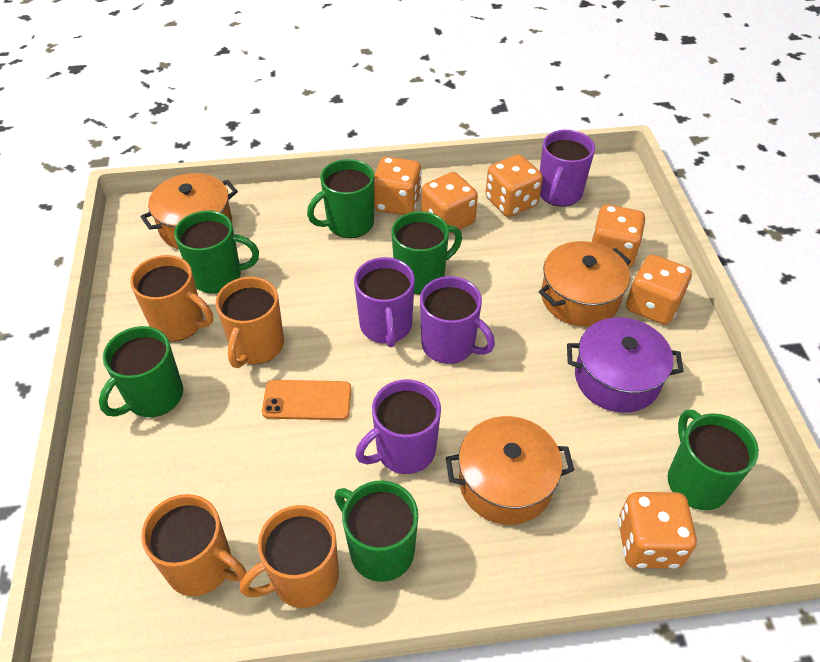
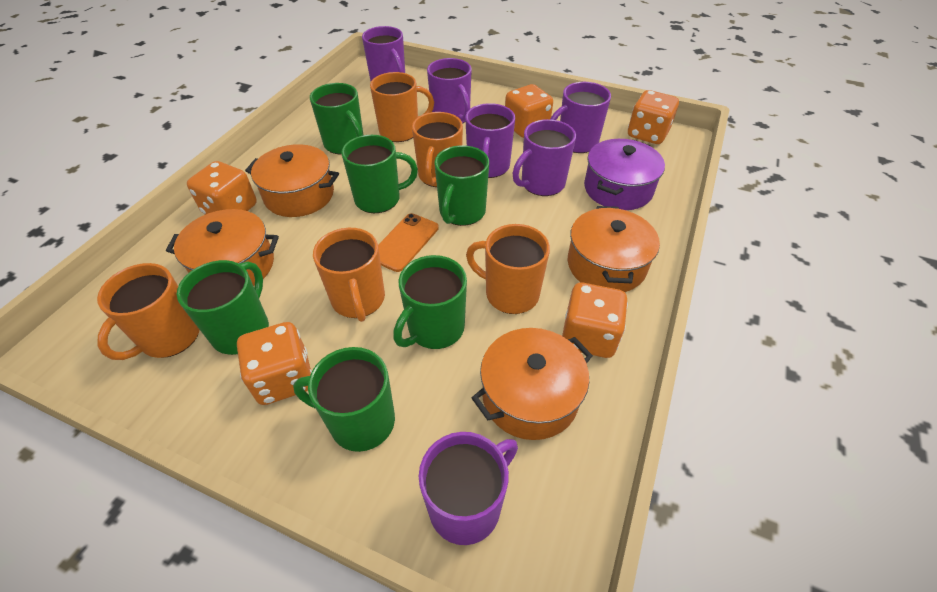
orange dice: [374,157,422,215] [421,172,478,235] [486,155,543,217] [592,205,646,268] [618,492,697,568] [626,255,692,325] = 6 -> [187,161,257,215] [237,322,312,405] [505,84,553,138] [562,283,628,358] [628,90,679,144] = 5
orange mug: [130,255,213,341] [141,494,246,596] [216,277,284,368] [240,505,339,608] = 4 -> [97,263,200,360] [313,228,385,322] [370,72,434,142] [412,112,463,187] [466,224,550,314] = 5
orange pot: [140,173,238,249] [446,416,574,525] [539,241,631,327] = 3 -> [166,209,279,286] [245,144,339,217] [472,328,593,440] [568,206,660,292] = 4
purple mug: [354,257,415,348] [355,380,441,474] [420,276,495,364] [540,130,595,207] = 4 -> [362,26,405,81] [419,432,518,545] [427,58,472,124] [465,103,515,178] [512,119,576,196] [550,82,611,153] = 6

